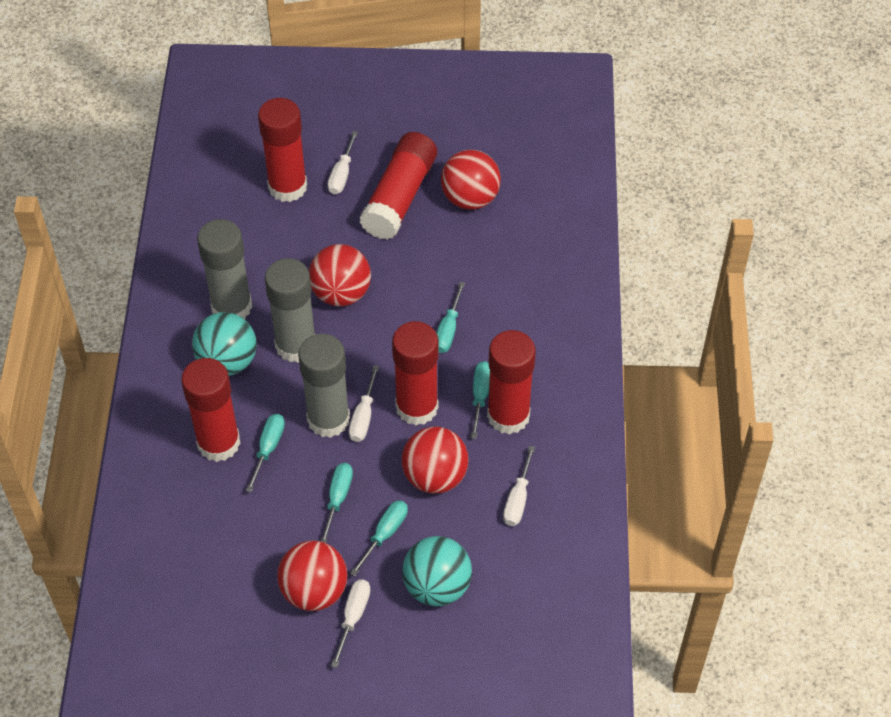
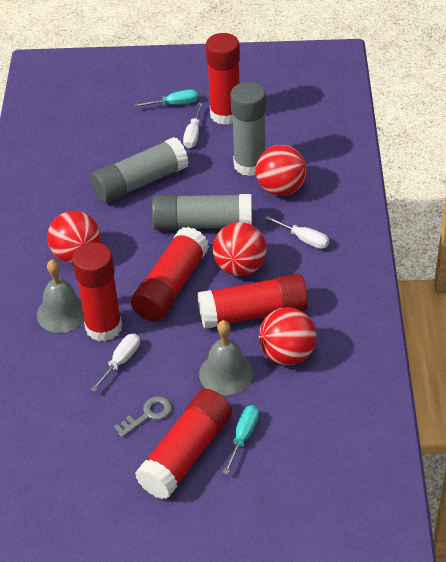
grey bell: none = 0 -> [37,260,85,333] [199,320,253,395] = 2
grey key: none = 0 -> [114,396,172,437] = 1
turquoise ball: [192,312,257,376] [402,536,472,606] = 2 -> none = 0
turquoise screwdriver: [246,414,285,492] [321,463,353,543] [350,500,408,576] [436,282,465,353] [471,361,490,439] = 5 -> [134,89,198,107] [223,405,259,475] = 2
white screwdriver: [328,131,358,194] [331,579,370,668] [349,365,379,442] [503,446,535,526] = 4 -> [90,334,140,392] [183,103,203,148] [264,216,329,249] = 3

